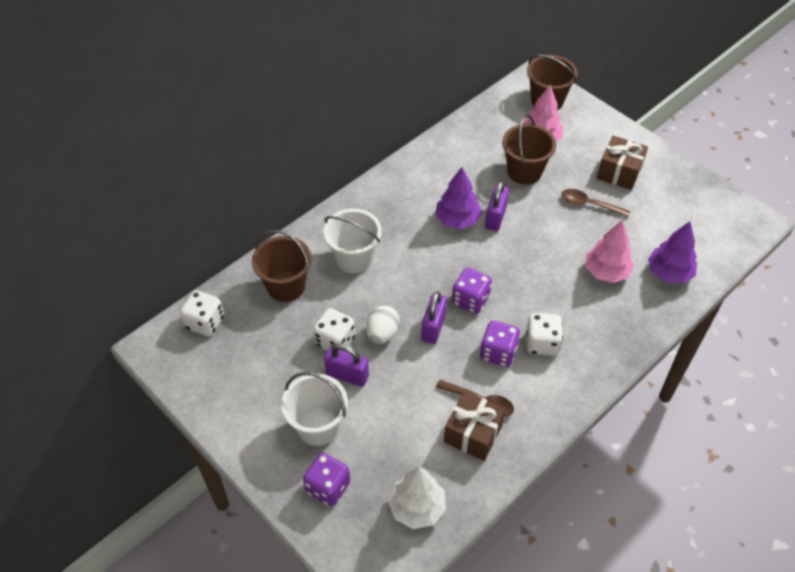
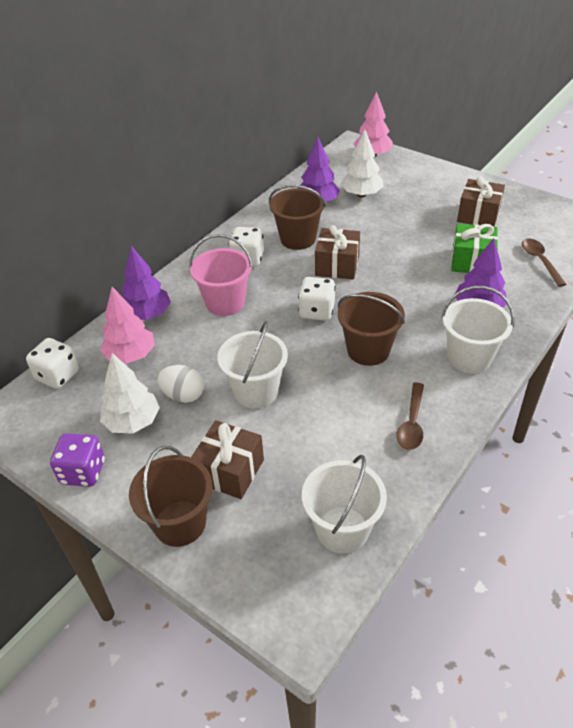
brown gift: [444,391,506,461] [597,136,648,190] = 2 -> [191,420,264,499] [315,225,360,279] [457,176,505,227] = 3
green gift: none = 0 -> [451,224,498,273] = 1
pink bucket: none = 0 -> [189,234,253,316] = 1
purple dice: [303,453,350,506] [452,268,492,314] [480,320,520,367] = 3 -> [50,433,105,487] = 1
purple padlock: [324,344,369,387] [421,291,447,344] [485,181,509,231] = 3 -> none = 0
purple tree: [435,167,482,229] [648,221,697,284] = 2 -> [122,246,171,320] [301,137,340,202] [455,238,507,308] = 3
white bucket: [281,372,348,446] [324,209,382,273] = 2 -> [217,321,288,409] [302,455,387,554] [441,286,514,374] = 3
white tree: [388,467,446,529] = 1 -> [100,353,160,433] [341,130,384,197] = 2

